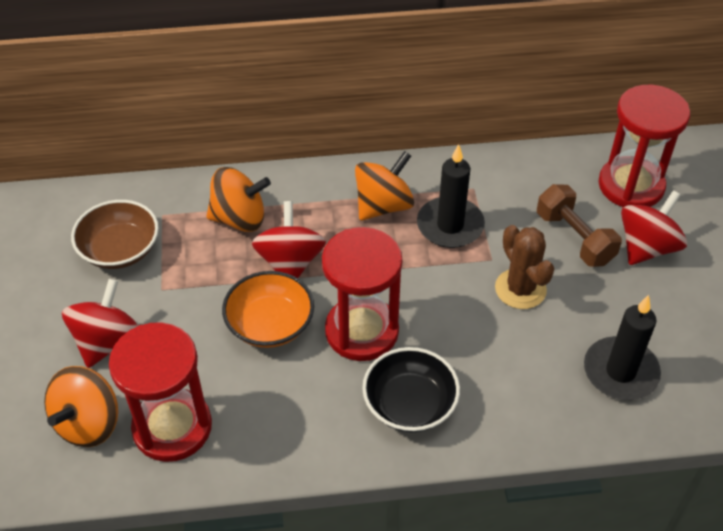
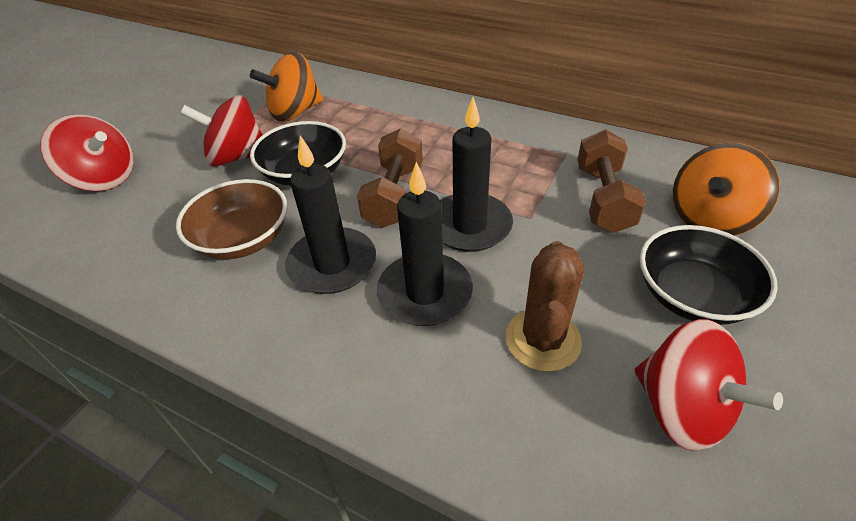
black bowl: [362,347,460,432] = 1 -> [250,121,346,186] [640,225,778,325] = 2
black candle: [417,144,485,248] [584,295,661,400] = 2 -> [285,135,376,294] [377,162,473,326] [440,97,513,252] = 3
brown dumbbell: [537,184,622,267] = 1 -> [357,128,423,228] [577,129,646,233] = 2
orange bowl: [222,271,314,348] = 1 -> none = 0
orange spinning top: [44,366,118,447] [206,167,271,232] [355,151,414,221] = 3 -> [250,52,323,122] [673,143,780,236] = 2
red hourglass: [109,322,212,462] [322,227,402,361] [598,85,690,207] = 3 -> none = 0

